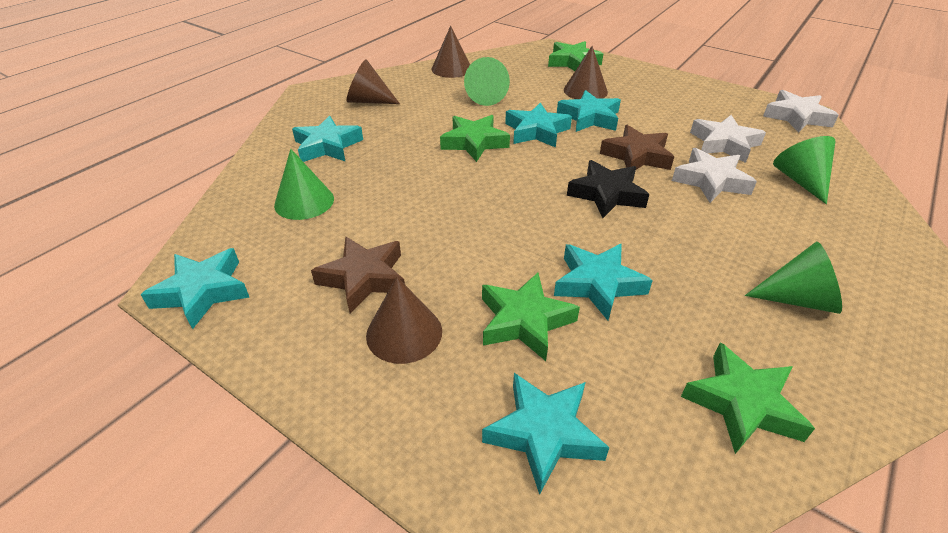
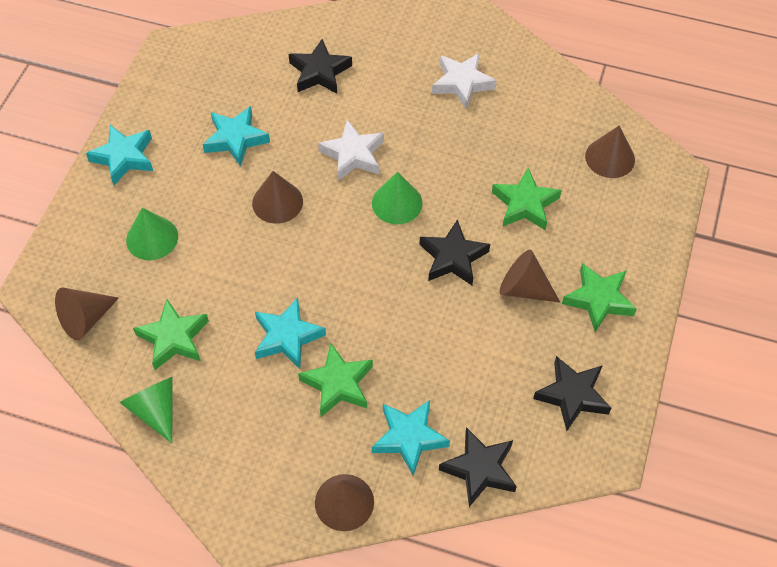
black star: [567,160,649,218] = 1 -> [289,39,352,94] [419,219,490,285] [439,427,517,507] [533,356,611,431] = 4
brown cone: [346,59,400,104] [366,277,442,364] [432,25,470,78] [564,46,608,99] = 4 -> [55,287,119,340] [252,171,303,224] [315,474,374,531] [500,250,560,302] [585,126,635,178] = 5
brown star: [311,237,405,313] [600,125,674,170] = 2 -> none = 0
green cone: [274,149,334,220] [464,57,510,106] [745,242,842,314] [773,136,835,204] = 4 -> [119,377,173,443] [126,208,178,260] [372,172,423,224] = 3
turquoise star: [141,248,249,329] [292,116,363,162] [482,373,610,495] [505,102,572,148] [554,243,653,320] [557,90,621,132] = 6 -> [86,125,153,185] [202,106,270,167] [255,298,326,369] [372,400,450,476] = 4
white star: [672,148,757,203] [690,115,766,163] [763,90,839,133] = 3 -> [318,120,384,180] [432,53,497,109] = 2

